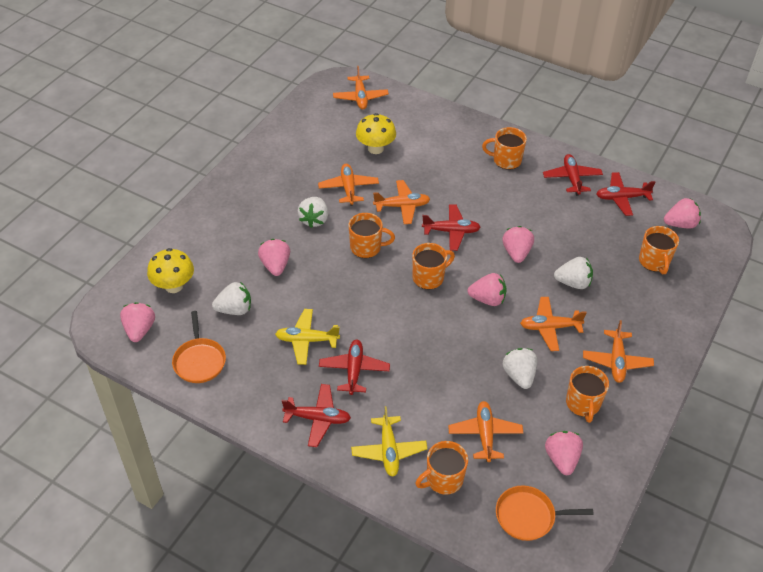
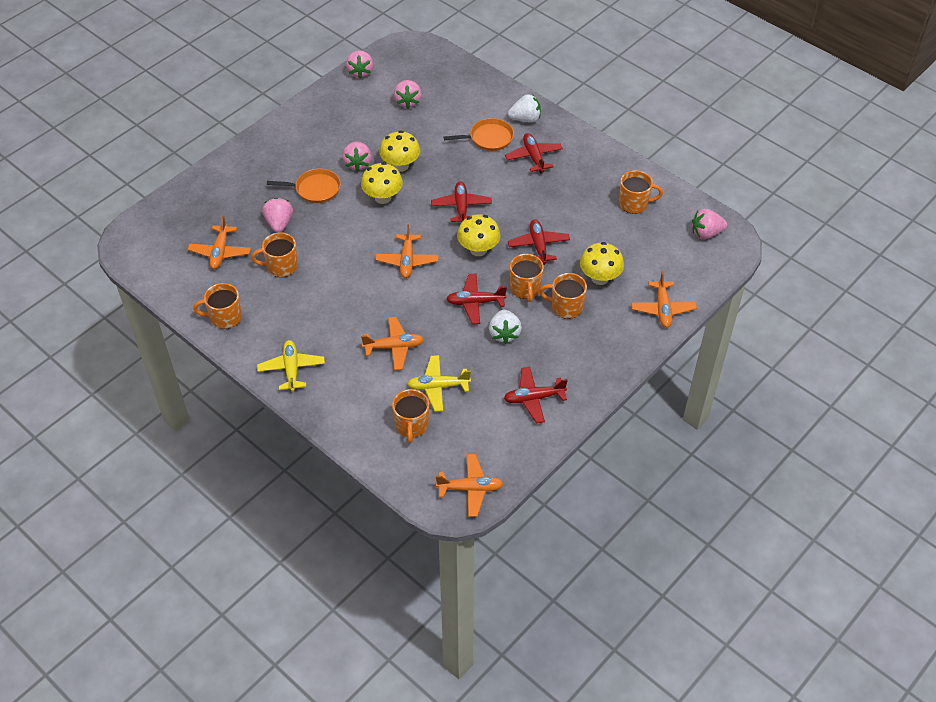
orange plane: [318,164,379,206] [333,66,389,109] [373,180,430,224] [448,401,523,462] [520,297,586,351] [583,320,654,383] = 6 -> [188,216,251,269] [361,317,424,370] [375,224,439,278] [436,454,503,517] [631,271,697,328] = 5
pink strawberry: [120,302,155,342] [258,239,290,276] [467,273,507,306] [502,226,534,263] [545,431,583,475] [664,198,701,229] = 6 -> [262,198,293,233] [342,141,372,171] [346,50,374,79] [394,80,422,108] [692,209,727,239] = 5
white strawberry: [212,282,251,315] [298,197,328,228] [503,348,537,389] [554,257,593,289] = 4 -> [489,310,522,344] [508,94,541,123] = 2
yellow mushroom: [147,248,194,293] [356,113,396,154] = 2 -> [361,162,403,204] [379,131,420,172] [457,214,500,256] [580,242,624,285] = 4

